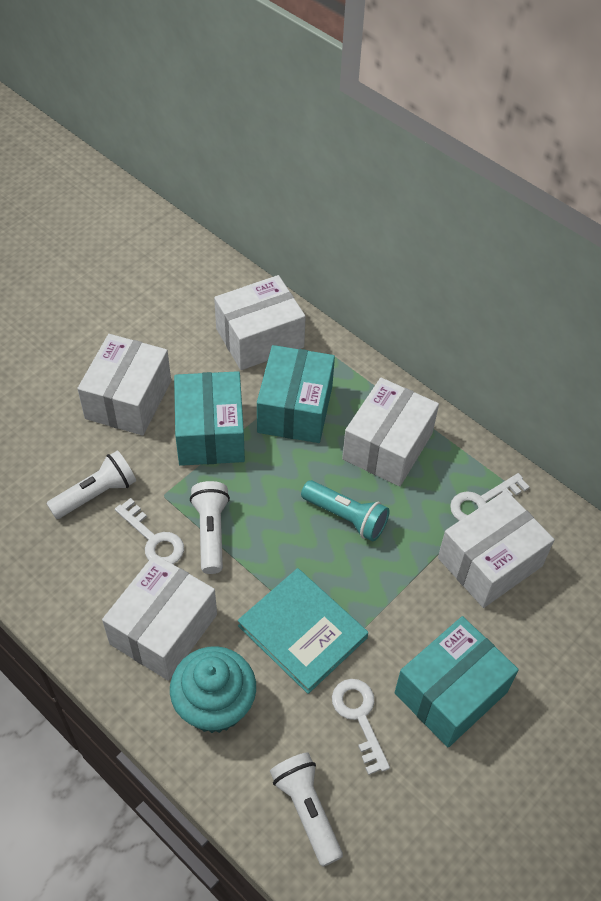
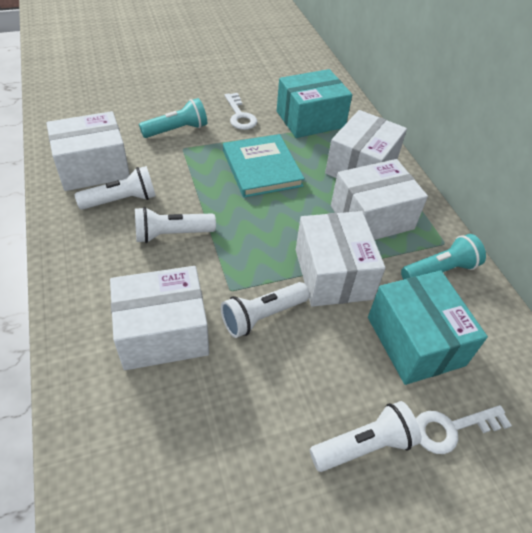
turquoise box: [174,371,245,466] [257,345,335,443] [395,616,519,748] = 3 -> [277,69,352,138] [368,270,488,385] = 2
turquoise cupcake: [170,646,256,733] = 1 -> none = 0
turquoise flashlight: [301,480,390,541] = 1 -> [139,98,207,138] [401,234,486,280] = 2
white flashlight: [46,450,136,519] [190,481,230,574] [270,752,343,867] = 3 -> [75,166,156,210] [135,207,216,243] [221,282,310,338] [310,401,421,472] = 4
white key: [115,498,184,564] [332,679,390,775] [450,473,529,521] = 3 -> [225,93,257,130] [416,405,512,454] = 2

